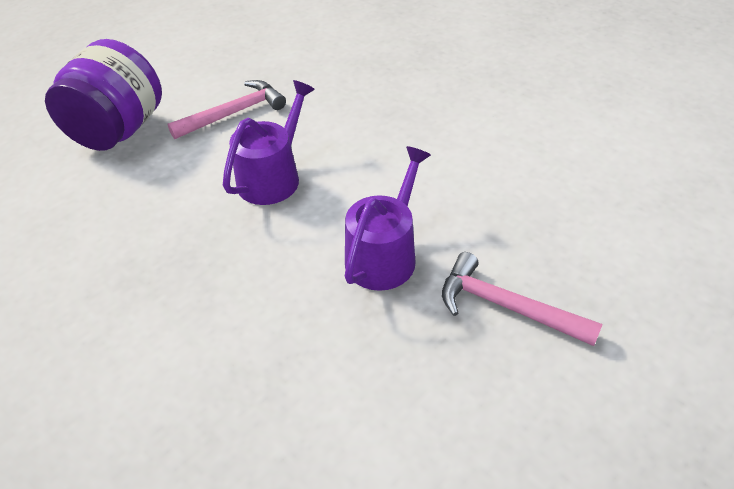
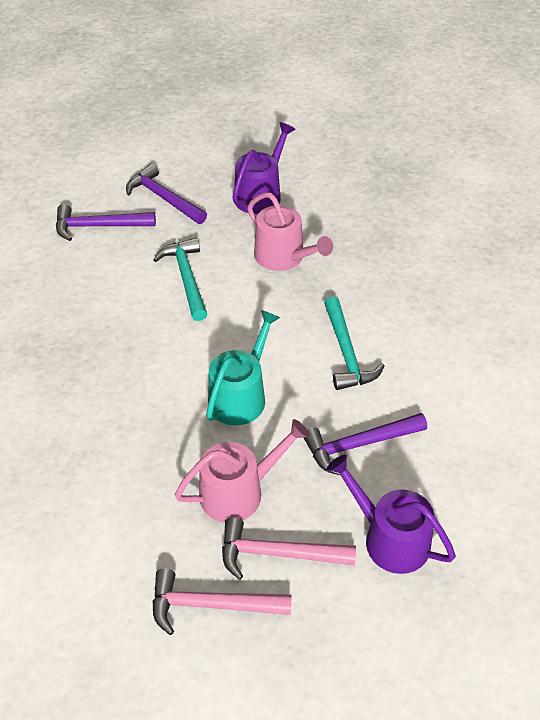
pink watering can: none = 0 -> [175,419,310,523] [247,192,333,271] = 2
purple hammer: none = 0 -> [56,204,156,241] [126,164,207,224] [303,413,427,475] = 3
purple jar: [45,39,162,151] = 1 -> none = 0
turquoise hammer: none = 0 -> [153,238,207,321] [324,296,385,390] = 2
turquoise watering can: none = 0 -> [206,310,281,425] = 1

